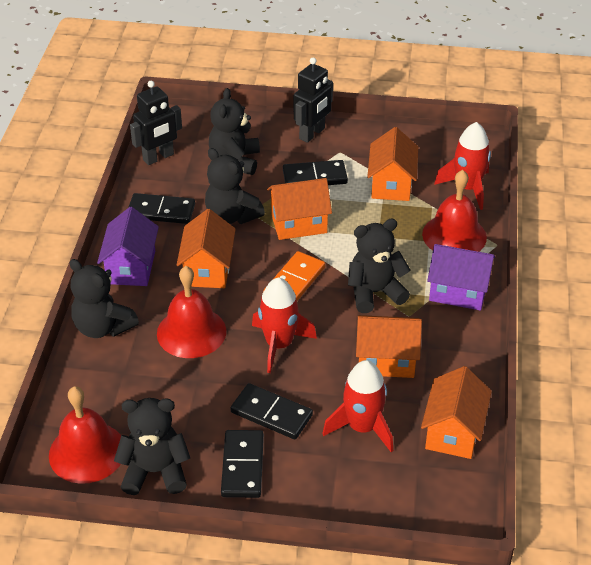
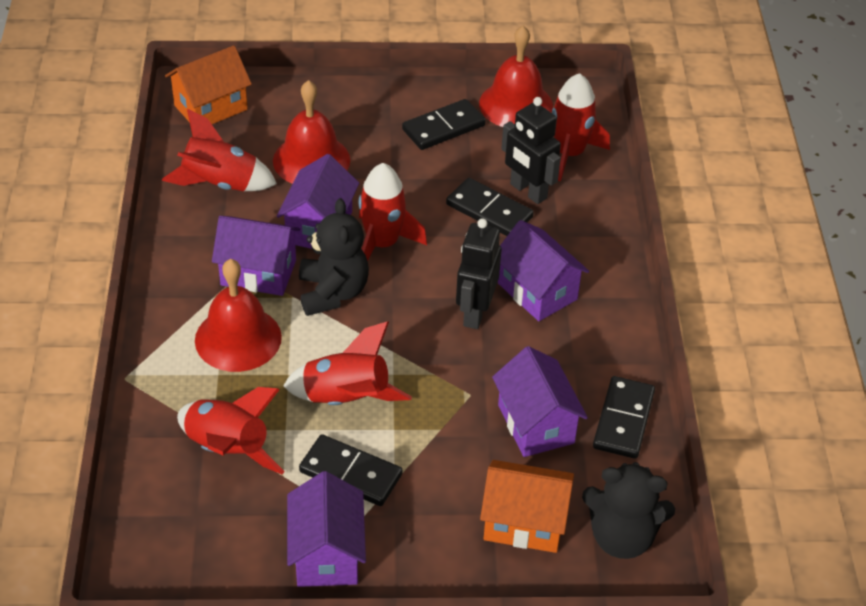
black teddy bear: [70,259,139,338] [114,398,190,495] [205,148,265,224] [209,88,260,175] [348,219,411,313] = 5 -> [299,198,369,316] [582,462,675,559] = 2
orange domino: [263,251,325,301] = 1 -> none = 0
orange house: [177,209,236,288] [267,178,332,240] [356,315,422,378] [367,127,418,201] [421,366,492,459] = 5 -> [165,45,252,124] [480,460,574,553] = 2
purple house: [97,207,159,286] [427,244,495,310] = 2 -> [212,216,300,296] [277,154,359,249] [287,471,366,587] [492,346,588,457] [498,220,589,321] = 5
red rocket: [252,277,317,373] [322,360,393,452] [434,122,491,210] = 3 -> [162,109,277,191] [177,387,285,474] [283,321,412,405] [358,163,427,261] [552,73,610,181] = 5

